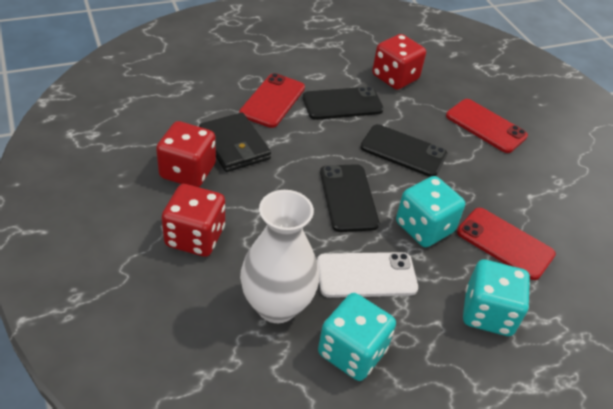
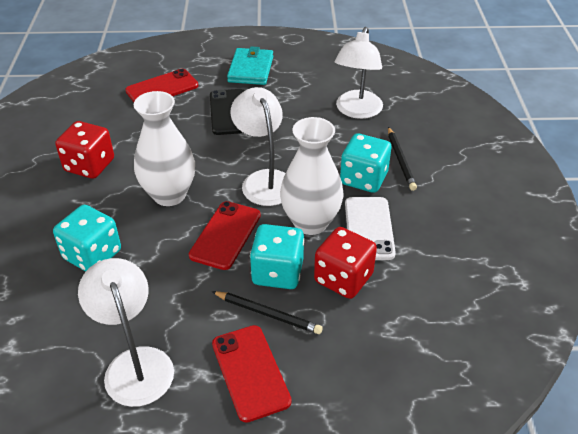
black pencil: none = 0 -> [212,291,323,334] [388,127,417,191] = 2
black phone: [303,86,384,120] [320,164,379,232] [360,124,447,177] = 3 -> [210,89,245,135] = 1
black wallet: [199,113,271,172] = 1 -> none = 0
red dice: [156,121,216,187] [162,184,225,257] [372,34,426,90] = 3 -> [55,121,114,179] [314,227,377,299] = 2
turquoise wallet: none = 0 -> [227,46,273,85] = 1
white lamp: none = 0 -> [78,258,174,407] [231,87,285,206] [335,27,383,119] = 3
white vase: [240,190,319,323] = 1 -> [134,91,195,206] [280,117,344,235] = 2

